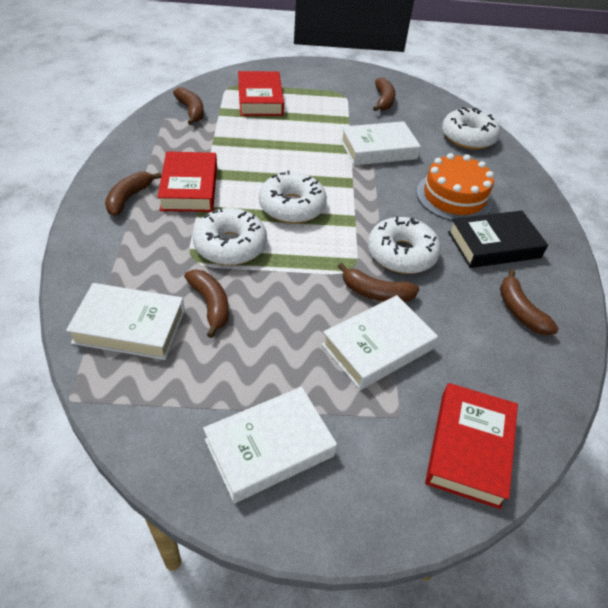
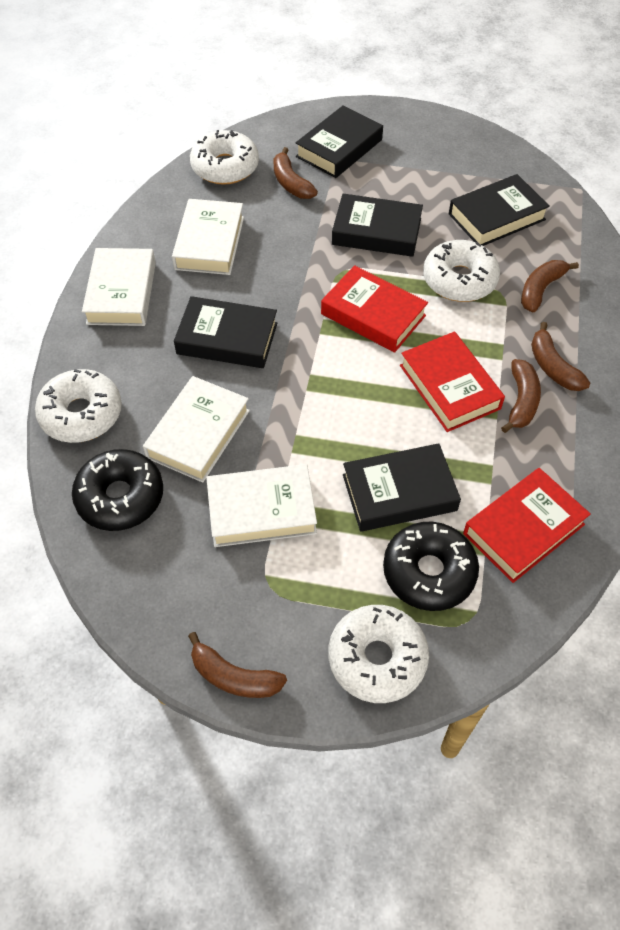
black book: [448,211,548,268] = 1 -> [174,296,277,368] [296,105,383,178] [332,194,423,257] [343,443,461,532] [449,174,550,246] = 5
black donut: none = 0 -> [72,449,163,531] [383,522,479,611] = 2
brown banana: [105,171,161,216] [173,87,204,125] [184,270,229,338] [338,263,419,302] [373,77,395,111] [500,269,559,335] = 6 -> [188,632,287,698] [273,147,318,199] [501,359,541,433] [521,260,579,312] [531,322,590,391] = 5
orange cake: [416,153,494,221] = 1 -> none = 0

